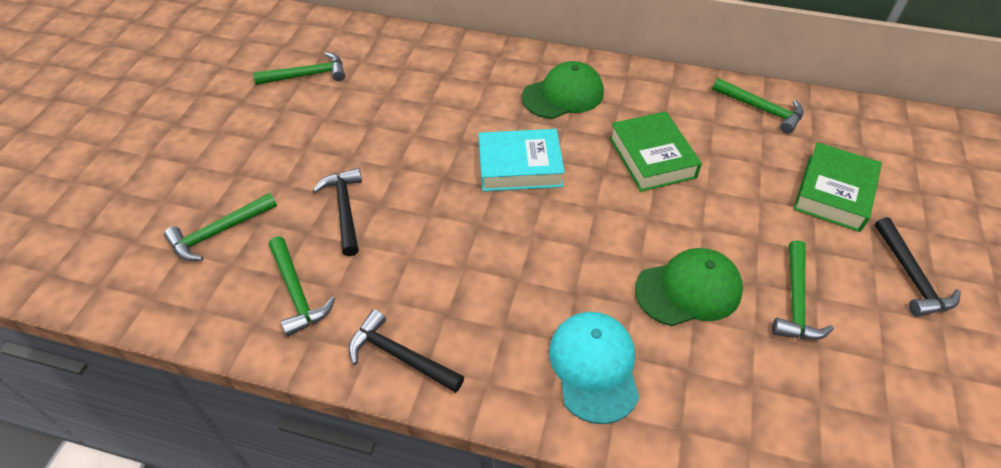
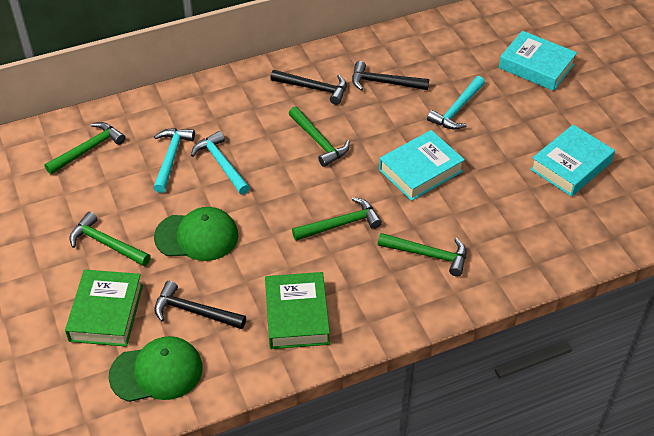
turquoise book: [479,129,565,191] = 1 -> [379,130,465,201] [499,31,577,91] [530,124,615,197] = 3
turquoise cap: [549,312,639,424] = 1 -> none = 0
turquoise hammer: none = 0 -> [153,128,195,193] [191,131,250,195] [427,76,485,130] = 3

